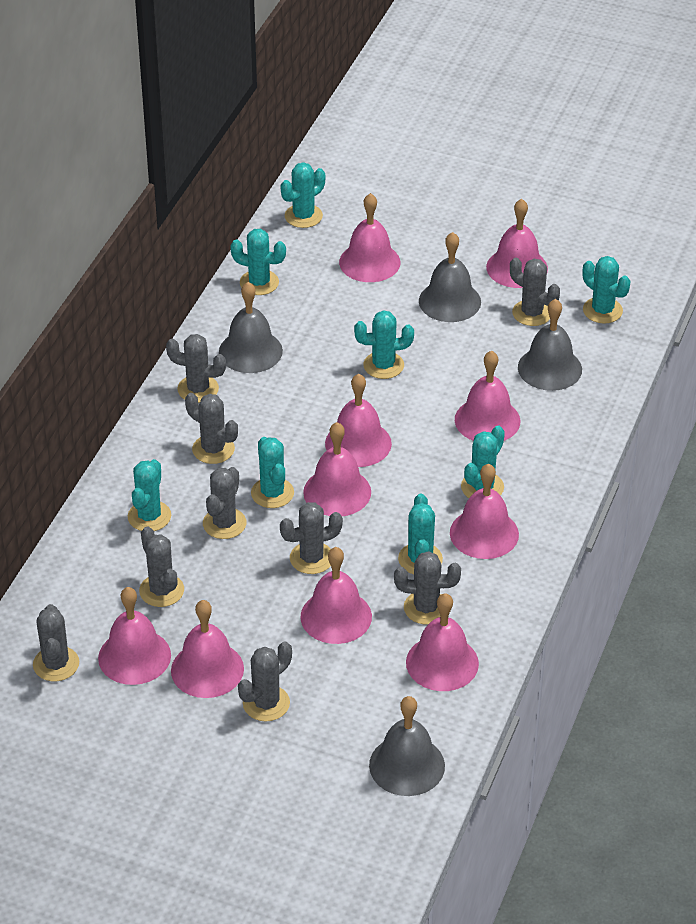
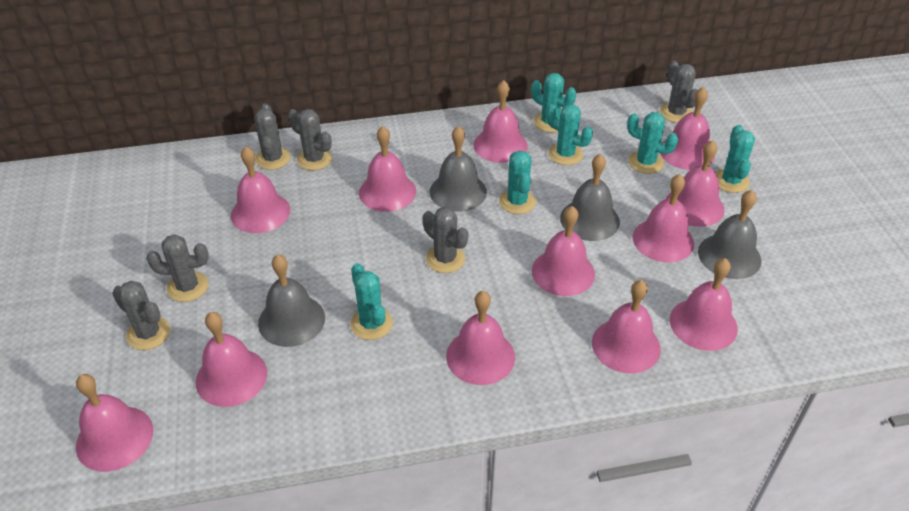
grey cactus: [33,604,79,681] [139,527,184,607] [166,334,226,403] [185,393,238,464] [203,467,246,539] [238,641,292,721] [280,502,343,574] [394,551,461,625] [510,258,560,326] = 9 -> [112,281,170,350] [146,234,209,302] [254,103,291,170] [288,109,332,170] [423,207,468,273] [660,61,697,123] = 6
pink bell: [98,587,171,685] [171,600,244,698] [300,547,372,644] [303,422,371,516] [325,374,392,467] [339,193,400,282] [406,593,479,691] [450,463,519,559] [455,350,520,441] [486,199,548,288] = 10 -> [76,374,153,472] [196,312,267,407] [231,146,290,233] [359,126,416,212] [446,291,515,385] [474,80,528,163] [532,206,595,296] [592,280,661,374] [633,174,694,262] [660,87,715,170] [666,140,724,227] [670,258,738,351] = 12
turquoise cactus: [128,459,171,531] [230,229,286,295] [251,437,294,508] [280,162,325,228] [354,310,414,379] [398,494,443,574] [461,426,505,498] [582,256,630,324] = 8 -> [350,263,393,340] [499,151,536,214] [531,73,576,132] [546,104,593,165] [627,112,678,174] [715,125,755,193] = 6

